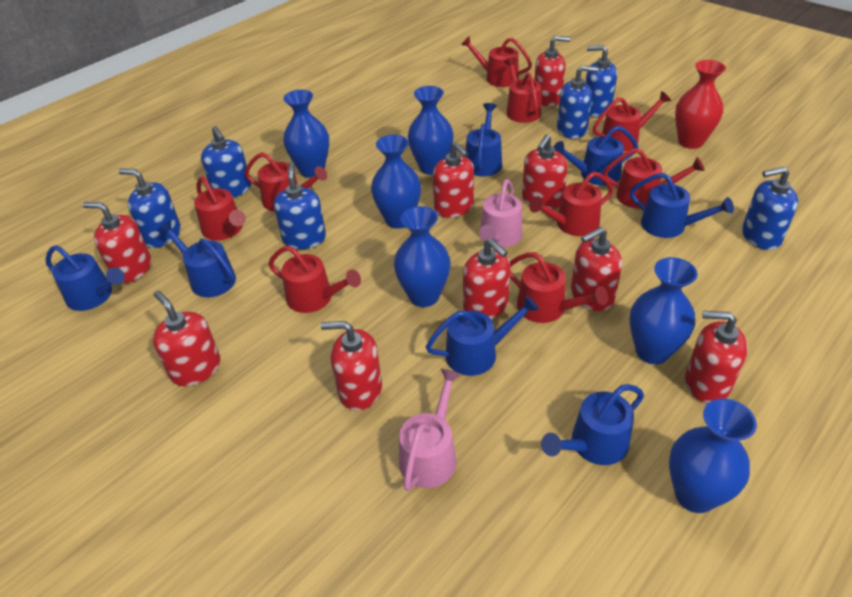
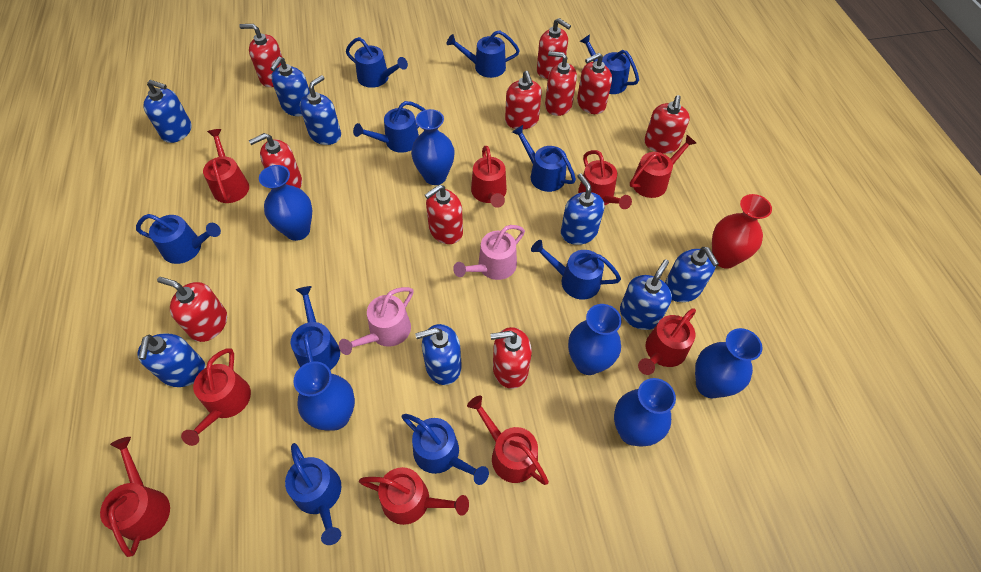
blue soap dispenser: [118,168,181,248] [201,126,251,198] [274,162,326,249] [557,65,599,139] [585,45,617,117] [742,167,798,250] = 6 -> [137,333,206,387] [143,80,191,143] [270,57,310,116] [300,75,341,145] [415,324,462,385] [561,173,604,245] [620,259,672,330] [665,247,719,302] = 8
blue watering can: [46,245,125,311] [157,220,236,297] [426,295,539,376] [466,103,502,176] [541,384,644,465] [554,126,638,186] [630,173,734,238] = 7 -> [136,214,221,264] [285,443,341,545] [291,286,340,370] [346,37,408,88] [353,101,425,153] [402,414,489,485] [446,30,520,78] [512,125,576,192] [531,240,621,300] [580,34,639,94] = 10
red soap dispenser: [83,202,152,283] [153,291,220,386] [321,321,382,411] [433,142,474,218] [463,238,511,319] [522,134,568,209] [534,36,571,106] [571,227,622,311] [685,311,748,404] = 9 -> [157,277,227,342] [239,24,283,87] [249,133,302,189] [425,184,463,244] [490,327,532,389] [505,71,542,129] [537,18,571,79] [545,51,577,116] [577,53,612,114] [644,95,690,154] = 10

